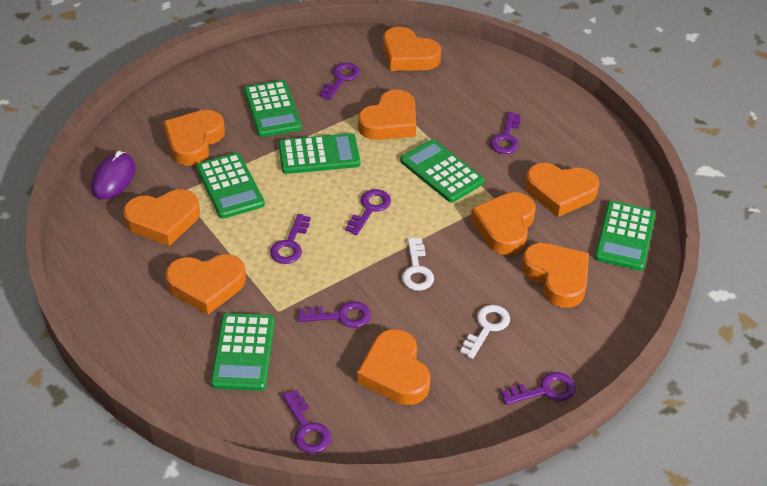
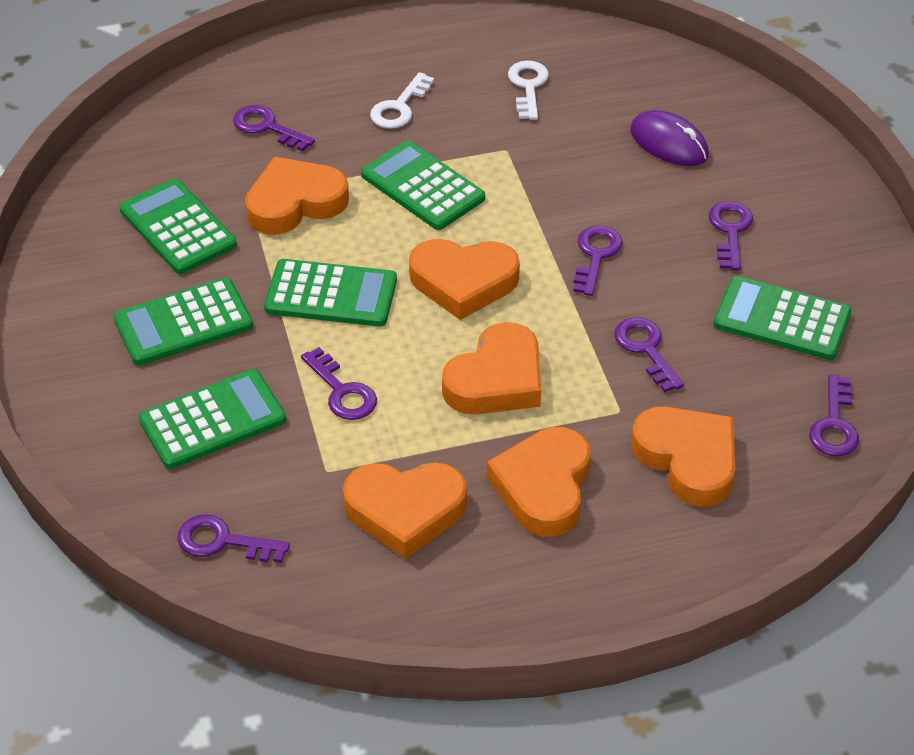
orange heart: [123,189,200,246] [163,110,225,166] [165,254,246,315] [357,329,431,405] [358,90,416,140] [383,27,441,71] [471,192,536,255] [522,243,589,308] [525,163,600,217] = 9 -> [245,157,349,235] [343,462,467,559] [409,239,520,320] [442,322,541,414] [487,427,591,537] [631,406,735,507] = 6

